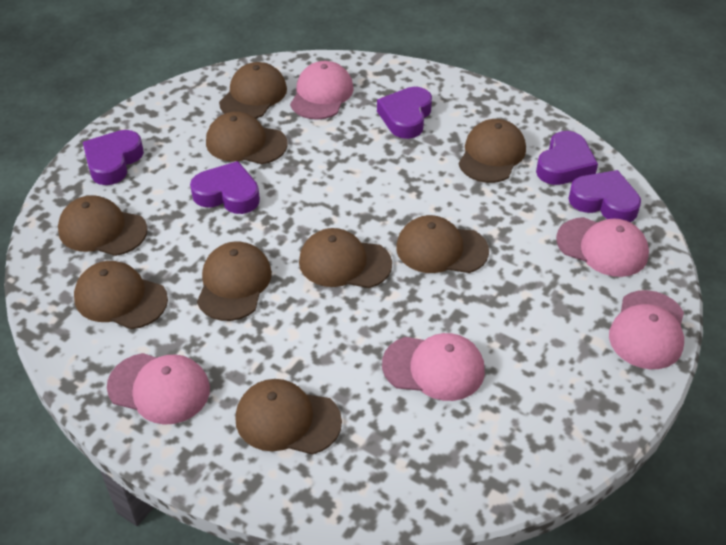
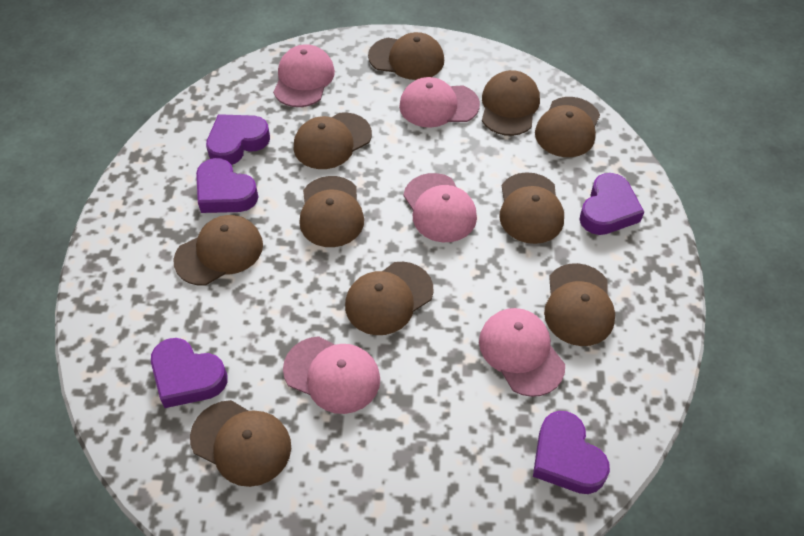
brown cap: [58,195,147,256] [74,261,168,329] [197,241,272,321] [206,112,288,164] [219,62,287,119] [235,379,342,455] [299,228,392,288] [396,215,489,273] [459,119,526,183] = 9 -> [173,215,263,285] [190,400,291,487] [294,112,372,169] [299,176,364,247] [345,262,434,335] [368,32,444,80] [482,70,540,136] [499,172,564,244] [535,97,600,157] [544,263,615,346] = 10

